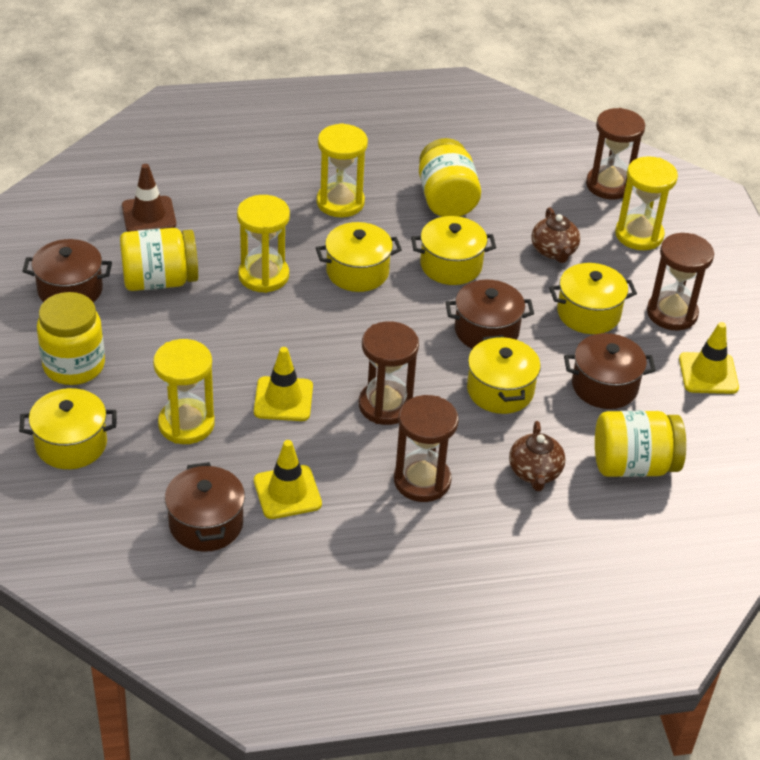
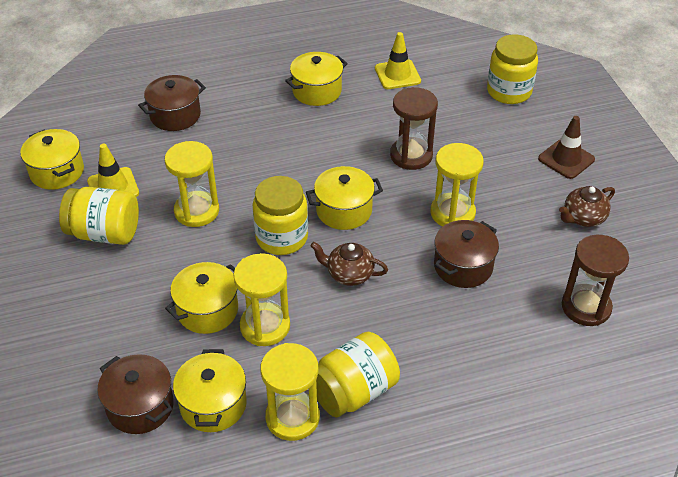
brown hourglass: [359,321,419,425] [394,395,459,502] [586,108,645,200] [647,233,714,331] = 4 -> [390,87,438,170] [562,235,629,326] = 2
brown pot: [22,239,112,303] [165,462,245,552] [445,280,534,349] [564,333,656,409] = 4 -> [97,354,174,434] [138,75,206,131] [434,220,499,288] = 3
yellow traffic cone: [254,347,313,421] [254,440,322,519] [679,322,739,394] = 3 -> [87,144,139,197] [375,32,421,89] = 2

